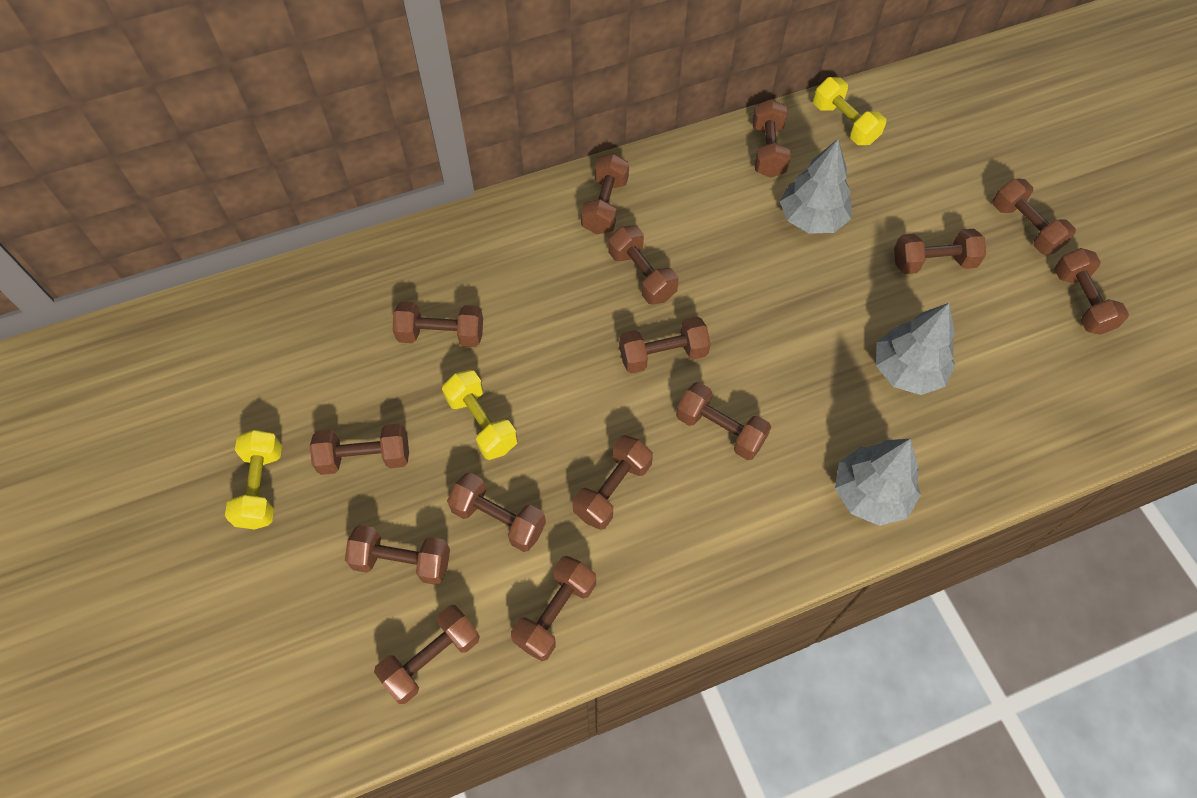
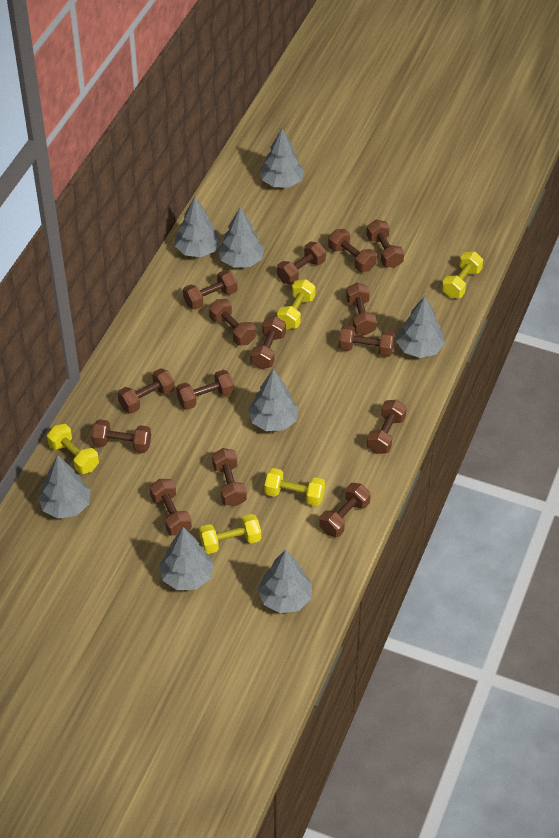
grey tree: [780,139,852,234] [835,438,921,526] [876,303,955,395] = 3 -> [38,455,91,519] [159,527,214,590] [175,197,221,257] [218,208,264,268] [248,369,299,431] [258,549,312,613] [260,129,304,188] [396,296,445,358] = 8
yellow dumbbell: [225,430,282,529] [442,370,518,460] [813,77,886,145] = 3 -> [47,424,99,474] [199,514,261,554] [264,468,325,506] [277,279,315,329] [442,251,483,298] = 5

